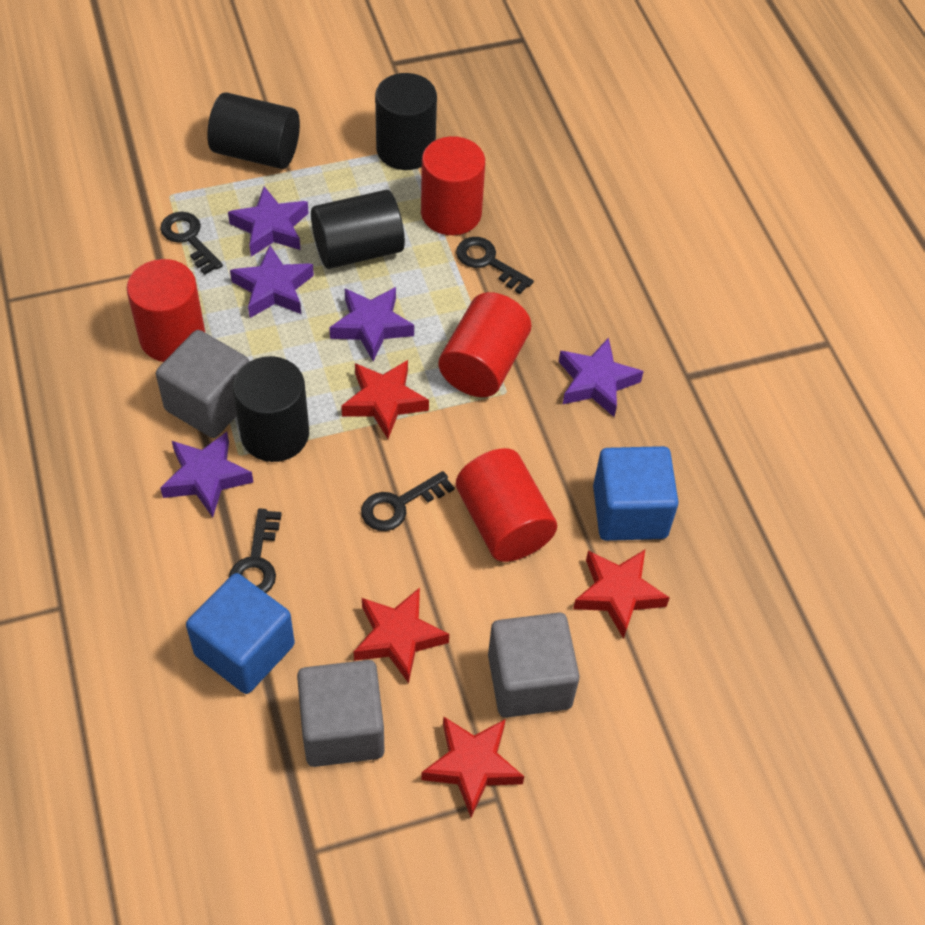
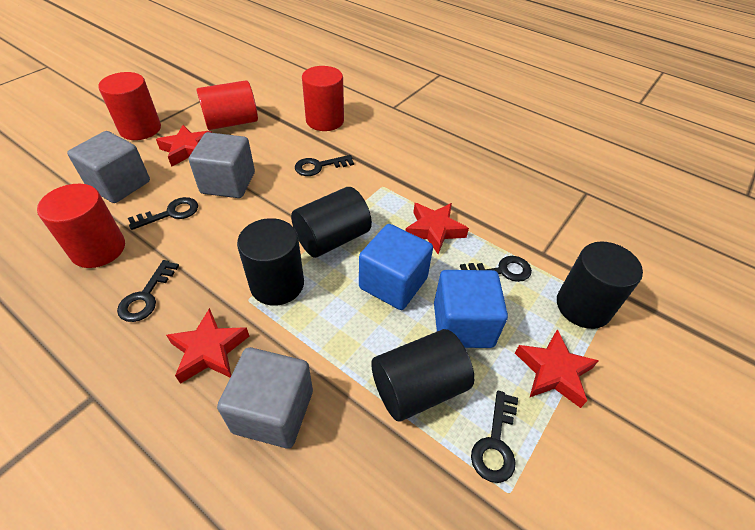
black key: [160,212,223,275] [229,508,281,593] [361,471,455,531] [456,237,534,294] = 4 -> [117,260,179,322] [128,197,198,230] [295,155,354,176] [460,256,532,282] [471,391,518,483] = 5
purple star: [160,432,253,517] [228,186,309,257] [230,245,314,318] [329,287,414,361] [559,338,644,417] = 5 -> none = 0

